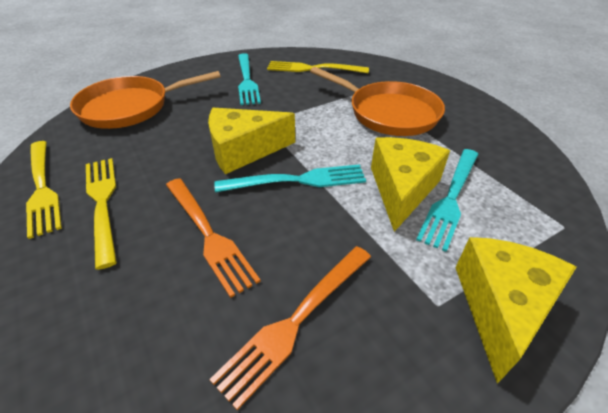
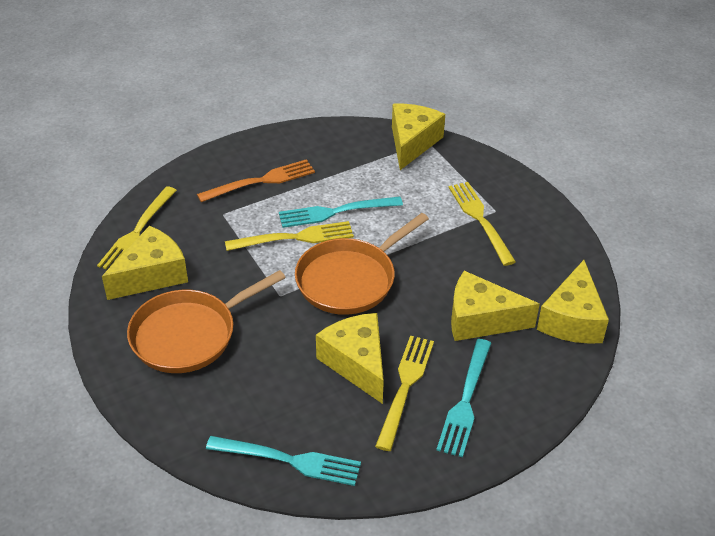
orange fork: [166,178,261,298] [209,246,371,410] = 2 -> [197,159,315,202] = 1
yellow cheese: [208,108,295,174] [371,137,450,232] [455,237,577,384] = 3 -> [102,226,188,300] [316,313,384,404] [392,104,445,170] [451,271,540,341] [537,260,609,344] = 5
yellow fork: [26,141,62,239] [86,158,117,270] [267,61,369,73] = 3 -> [97,186,177,269] [225,221,354,251] [375,336,434,451] [449,182,516,266] = 4

